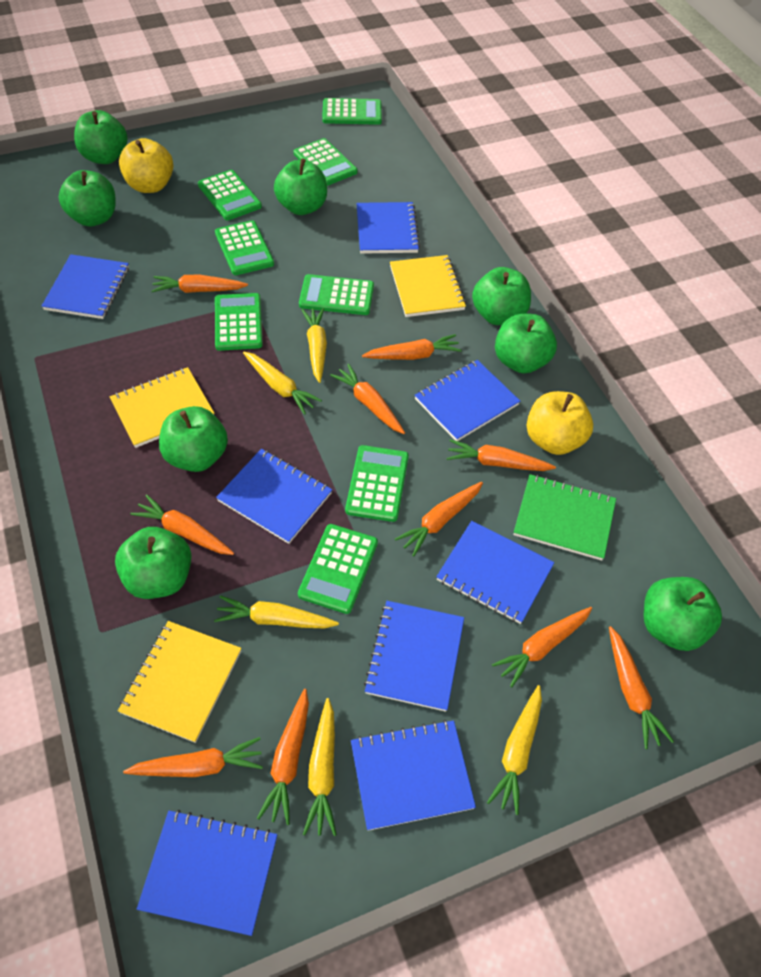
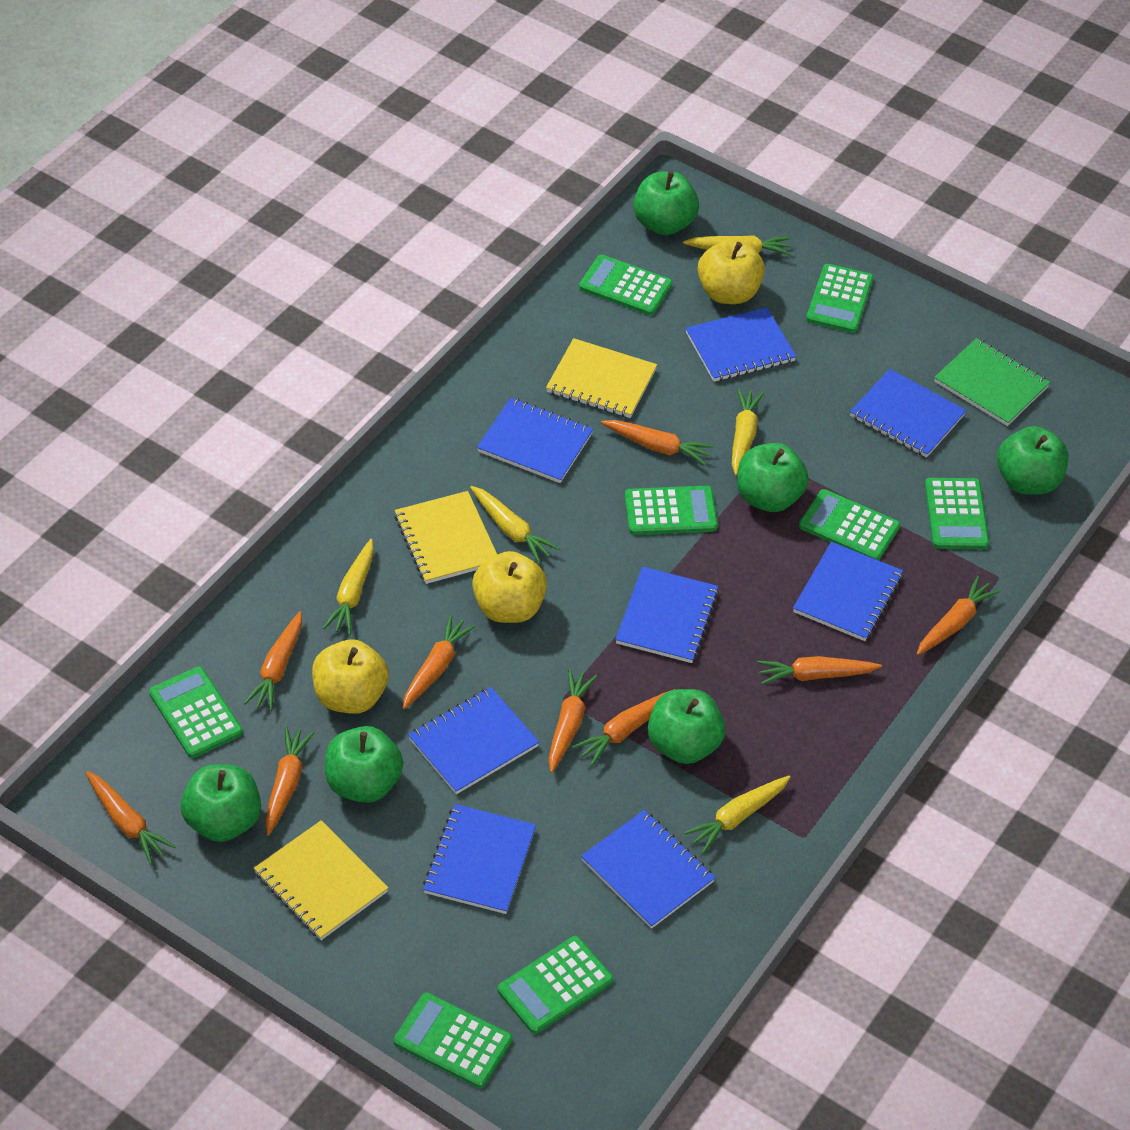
green apple: [59,170,116,226] [74,110,128,164] [115,527,192,599] [159,406,228,472] [274,159,327,215] [472,267,531,325] [495,313,557,374] [644,577,722,651] = 8 -> [180,764,261,842] [325,726,403,803] [634,171,699,235] [648,689,725,764] [737,443,809,512] [997,426,1069,495] = 6
orange carrot: [123,737,263,777] [130,494,234,555] [151,275,248,293] [257,689,309,825] [330,364,405,434] [362,334,462,360] [395,482,483,557] [447,439,556,471] [492,607,592,687] [609,626,674,749] = 10 -> [85,771,176,864] [244,611,302,711] [265,727,315,836] [402,615,476,709] [548,669,597,773] [572,689,676,766] [601,420,714,465] [757,656,882,685] [917,576,1001,655] = 9
yellow apple: [119,138,173,193] [527,391,593,455] = 2 -> [312,639,389,714] [472,551,547,623] [698,239,765,304] = 3

